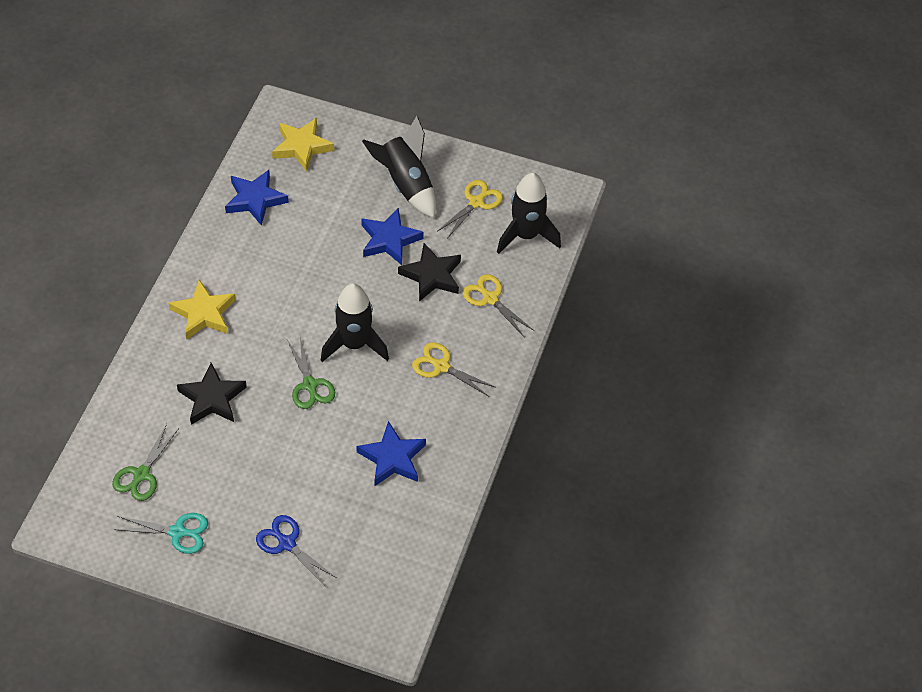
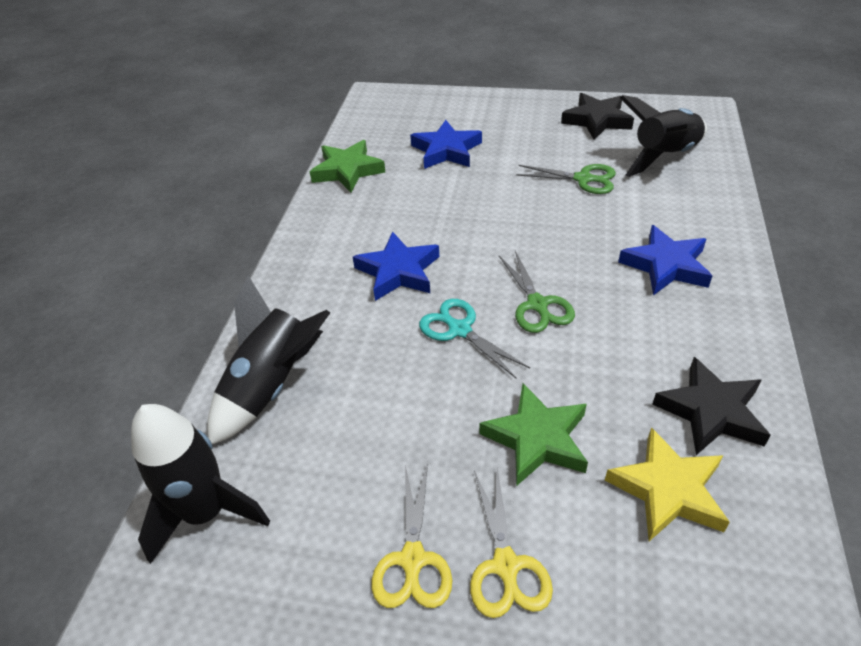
blue scissors: [256,515,337,587] = 1 -> none = 0
green star: none = 0 -> [310,140,386,193] [479,383,588,486] = 2
yellow scissors: [412,342,495,396] [438,180,503,239] [463,274,534,337] = 3 -> [371,463,452,608] [470,468,553,618] = 2
yellow star: [169,280,236,339] [272,118,334,171] = 2 -> [605,427,730,541] = 1

